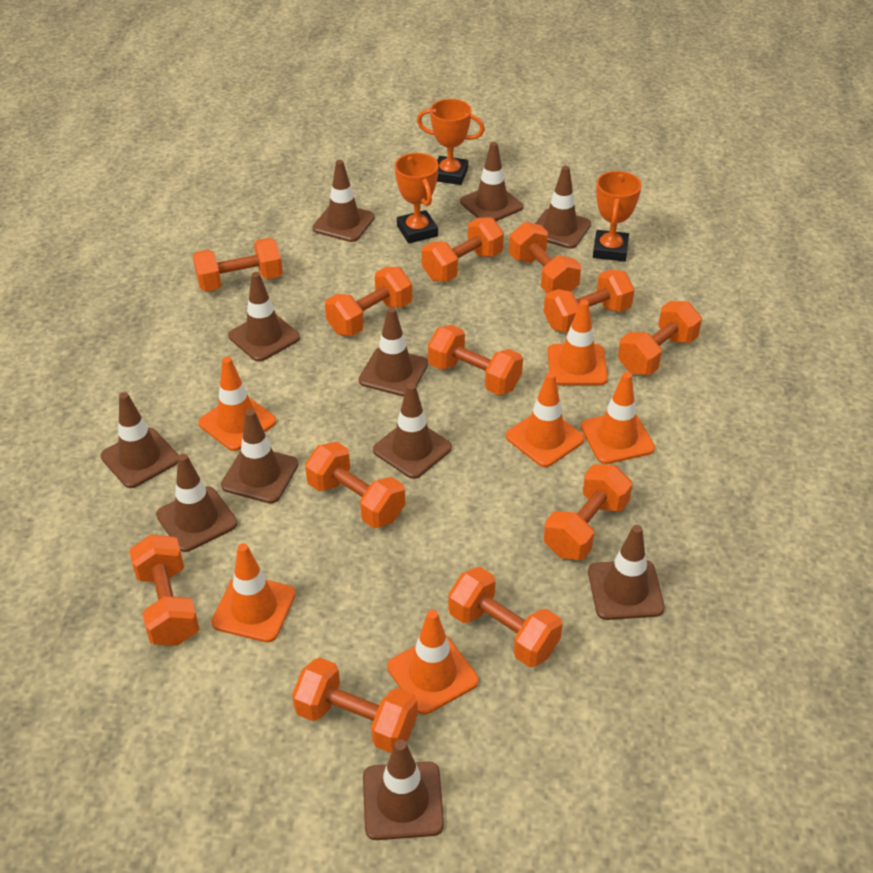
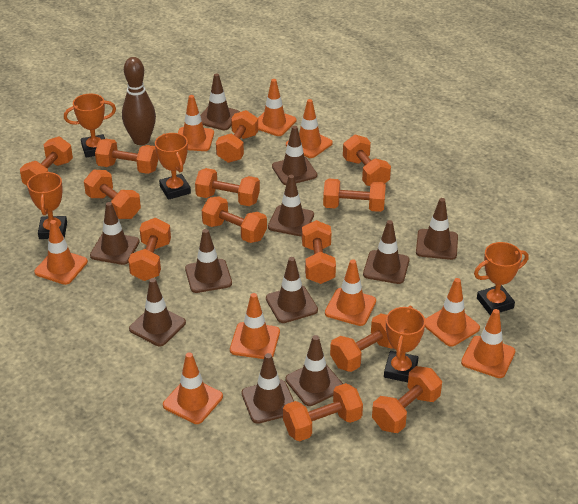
brown bowling pin: none = 0 -> [122,57,156,145] = 1
orange dumbbell: [129,534,199,646] [193,238,283,292] [292,657,418,753] [305,442,405,528] [325,267,412,336] [422,217,504,282] [428,325,523,395] [448,567,562,667] [509,222,581,293] [544,269,635,333] [544,465,632,560] [618,301,702,375] = 12 -> [20,136,73,186] [84,170,141,219] [95,139,159,174] [128,218,171,281] [195,168,260,206] [202,196,267,243] [216,110,258,163] [283,383,363,442] [302,220,336,284] [323,178,386,212] [330,313,393,372] [343,135,391,186] [372,366,442,433] = 13
orange traffic cone: [198,357,276,451] [211,543,296,642] [387,610,479,715] [506,372,584,467] [547,300,608,385] [581,372,655,464] = 6 -> [34,220,88,285] [163,352,223,424] [178,95,214,151] [230,293,280,359] [258,79,297,136] [286,99,333,158] [325,259,376,326] [425,278,480,347] [461,309,515,378] = 9
orange trophy: [395,153,438,244] [417,99,485,185] [593,171,642,262] = 3 -> [27,171,67,239] [64,94,116,158] [155,133,191,200] [384,306,426,382] [474,242,529,315] = 5

